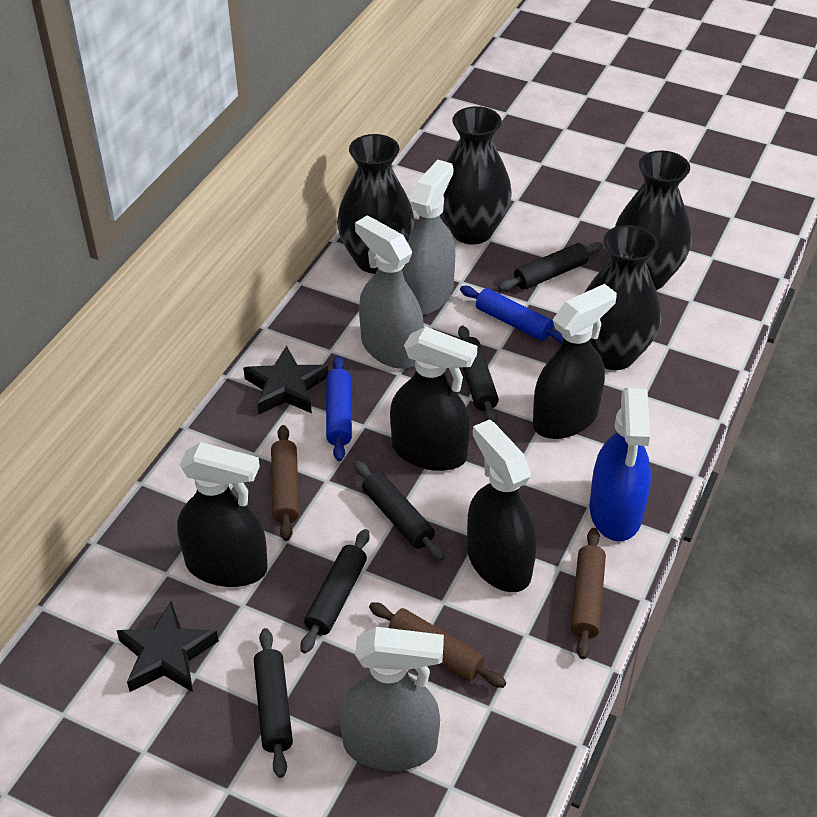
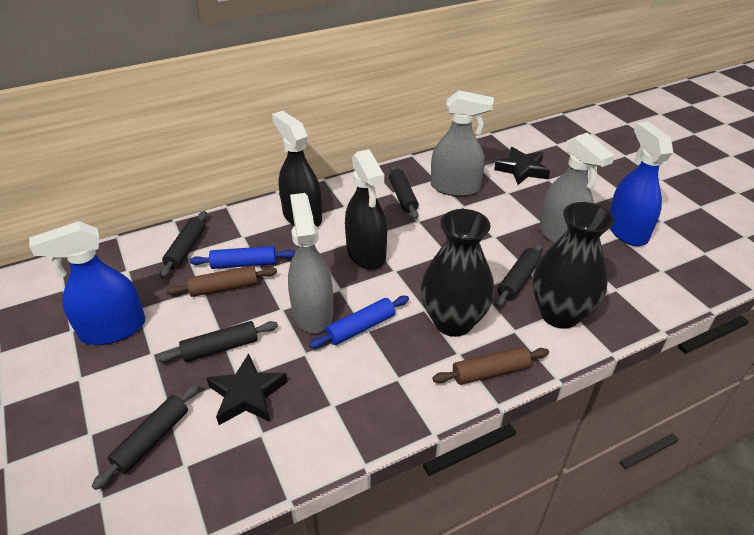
black spray bottle: [177,442,268,587] [390,327,477,471] [467,419,537,592] [533,284,617,439] = 4 -> [272,111,322,227] [345,149,387,270] = 2
black vase: [337,134,415,274] [442,106,512,245] [584,225,661,370] [615,150,692,290] = 4 -> [421,209,494,337] [532,202,614,329] = 2
blue spray bottle: [590,388,651,541] = 1 -> [29,221,145,345] [609,122,673,246] = 2
brown rolling pin: [271,425,299,541] [369,602,506,688] [571,528,606,659] = 3 -> [166,265,277,297] [432,346,549,385] = 2

